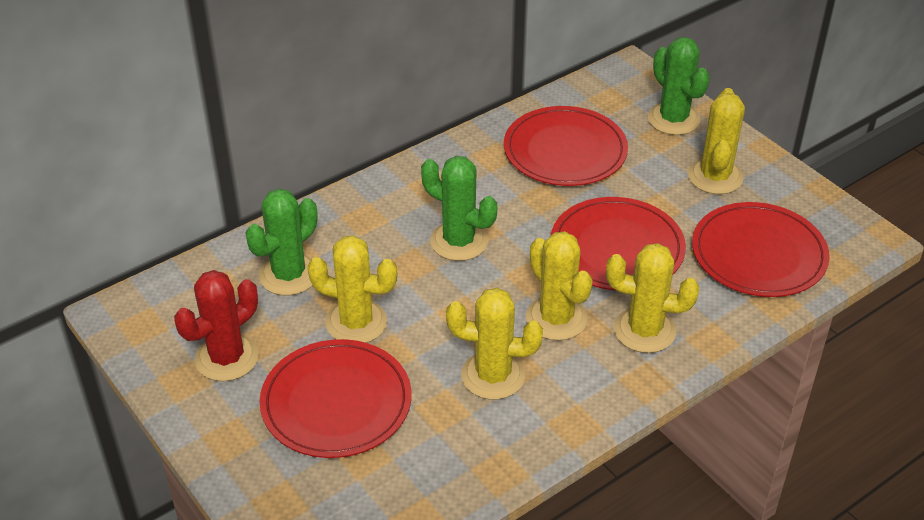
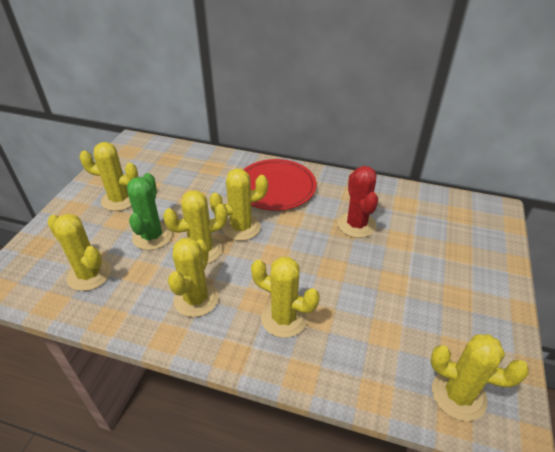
green cactus: [245,189,318,296] [421,156,497,261] [648,37,710,135] = 3 -> [127,173,172,250] = 1
red plate: [260,339,411,458] [504,106,628,186] [551,197,686,291] [692,202,830,297] = 4 -> [243,159,317,211] = 1
yellow cactus: [307,235,397,343] [446,288,543,400] [526,231,593,341] [606,243,699,353] [688,88,745,194] = 5 -> [47,214,111,291] [79,142,138,211] [163,190,228,264] [168,238,219,317] [209,169,268,241] [251,257,320,338] [430,334,529,421] = 7

